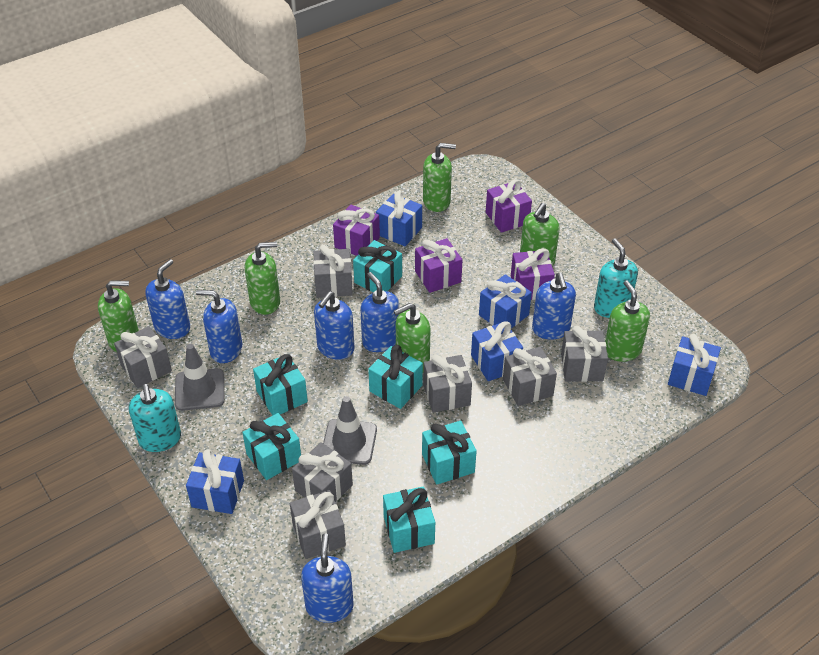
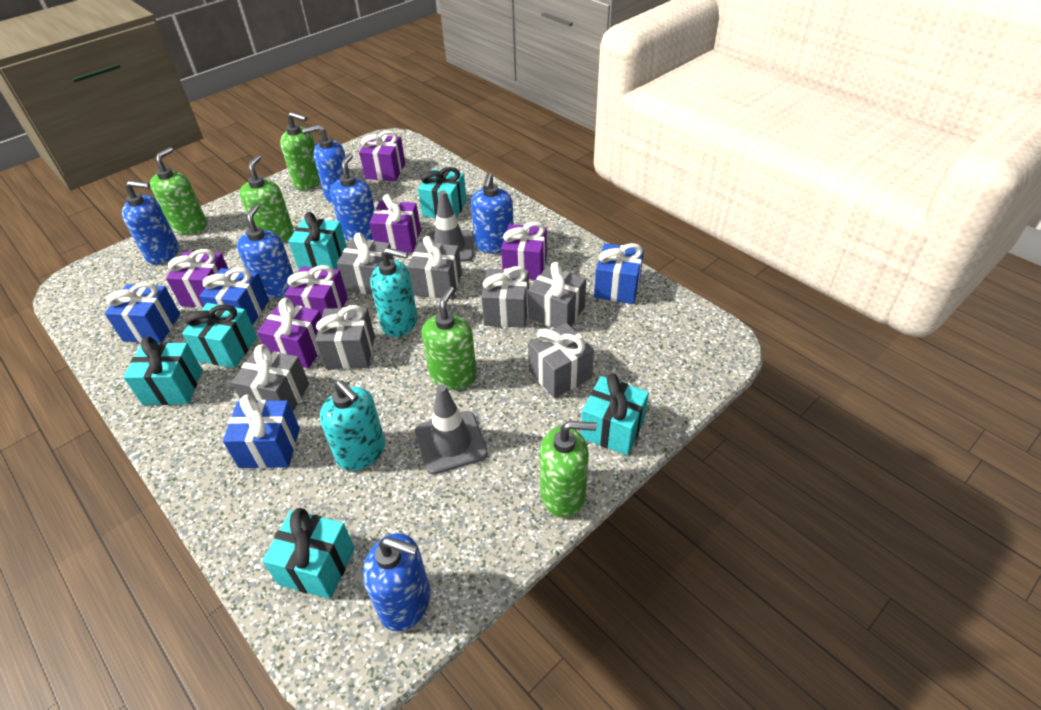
blue gift: [186,449,244,514] [376,191,422,246] [471,321,523,381] [479,274,532,328] [668,334,721,396] = 5 -> [105,282,180,343] [200,268,269,326] [223,395,300,468] [594,243,644,304] = 4
green soap dispenser: [98,280,139,352] [245,242,280,315] [394,303,430,365] [423,143,456,212] [520,203,560,266] [605,280,650,362] = 6 -> [150,147,207,234] [240,155,294,242] [280,112,321,190] [422,286,477,389] [540,421,597,518] = 5
purple gift: [333,205,380,256] [415,238,462,293] [486,179,532,233] [511,248,555,300] = 4 -> [166,249,228,307] [257,298,322,368] [285,265,348,316] [359,131,405,181] [370,194,421,253] [501,222,547,280] = 6

